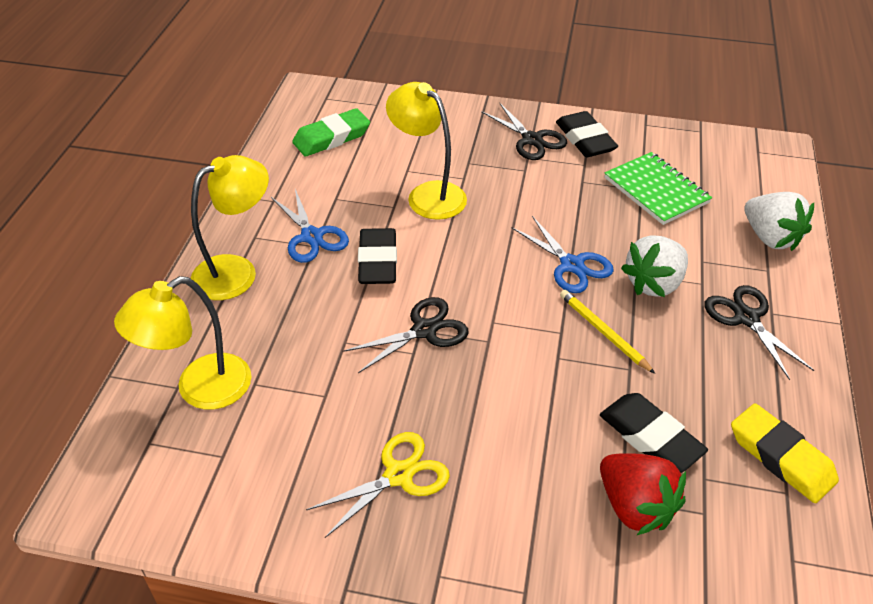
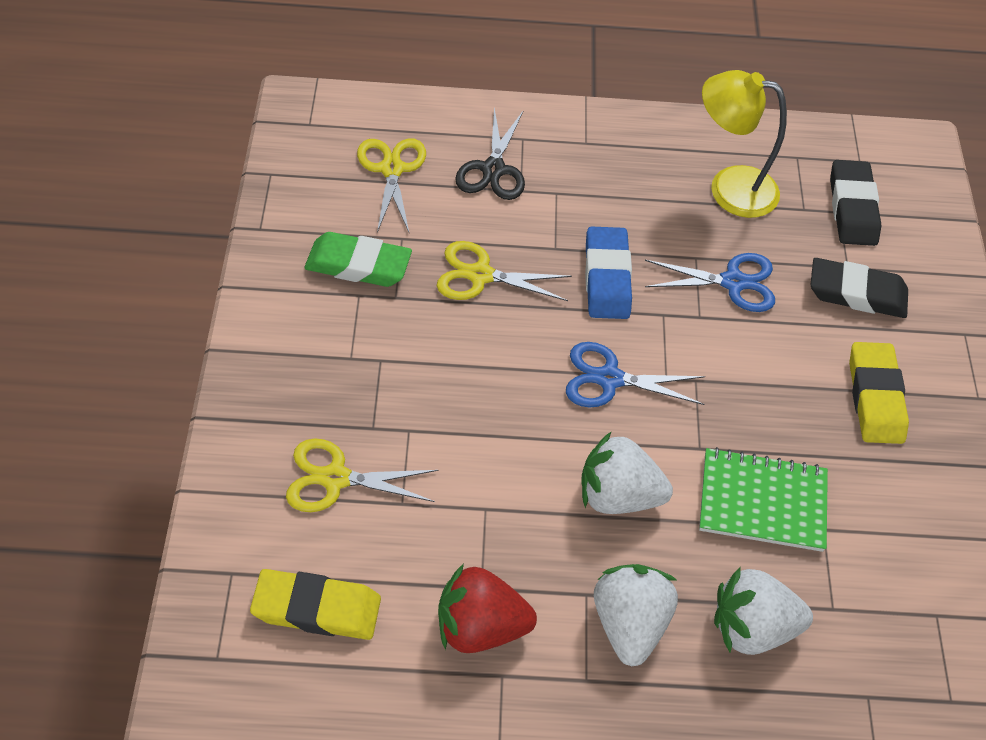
black eraser: [358,228,397,284] [556,111,618,157] [600,393,708,473] = 3 -> [811,258,908,318] [830,160,881,246] = 2
black scissors: [343,297,469,373] [481,102,567,160] [704,285,815,380] = 3 -> [455,108,525,200] = 1
blue eraser: none = 0 -> [585,226,632,319] = 1
white strawberry: [621,235,688,297] [744,192,814,251] = 2 -> [581,432,673,514] [594,564,678,666] [714,567,813,655] = 3
yellow eraser: [731,403,839,503] = 1 -> [250,569,381,640] [849,342,909,444] = 2
yellow lamp: [114,276,252,410] [190,155,269,300] [386,82,467,220] = 3 -> [702,70,787,218] = 1
yellow pencil: [560,290,655,374] = 1 -> none = 0
yellow scissors: [306,432,450,538] = 1 -> [286,438,438,512] [357,138,426,233] [437,241,572,301] = 3

